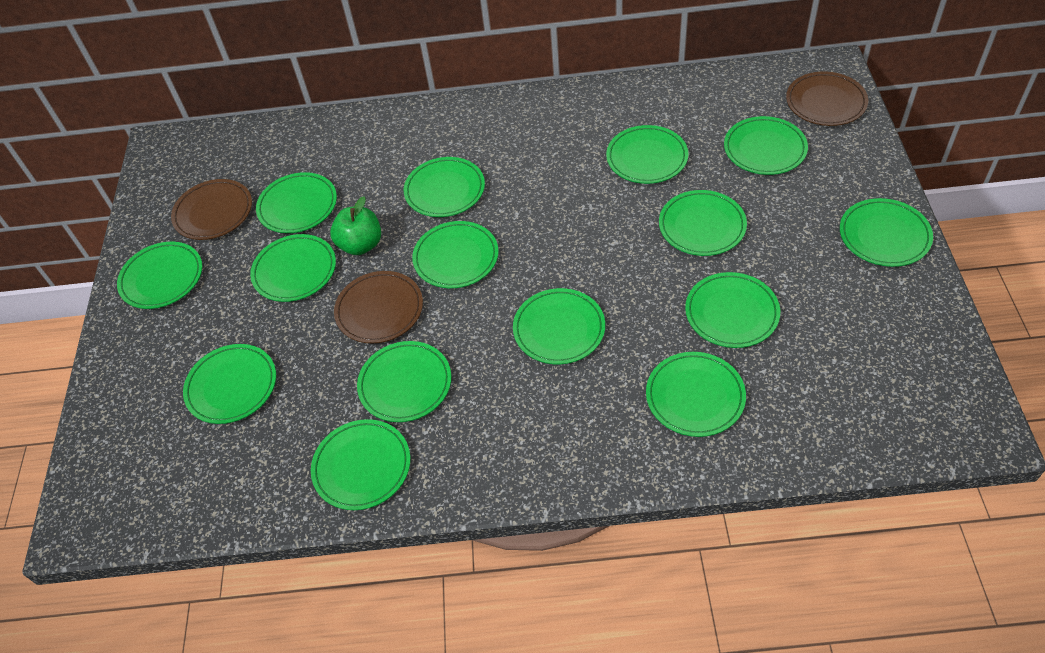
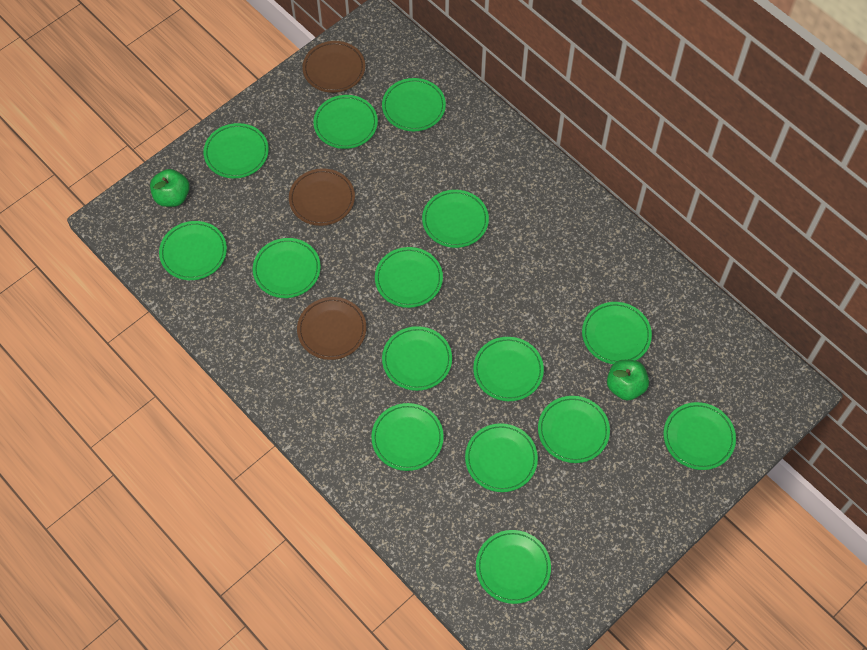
green apple: [330,196,381,255] = 1 -> [150,169,190,207] [607,360,649,400] = 2

